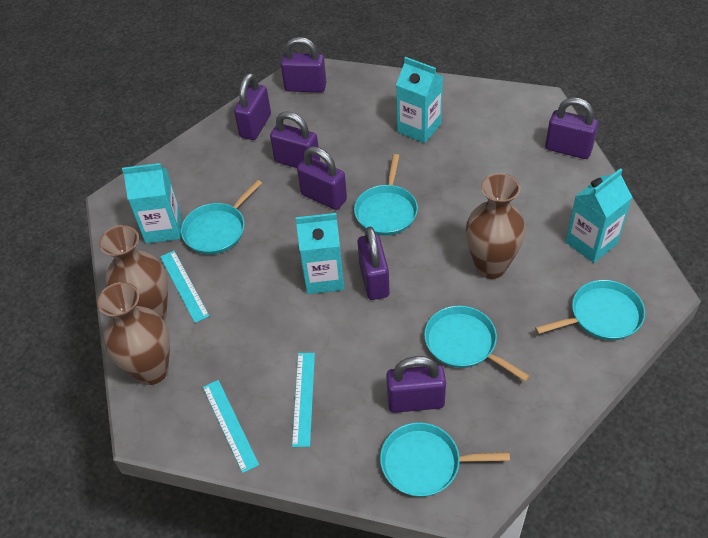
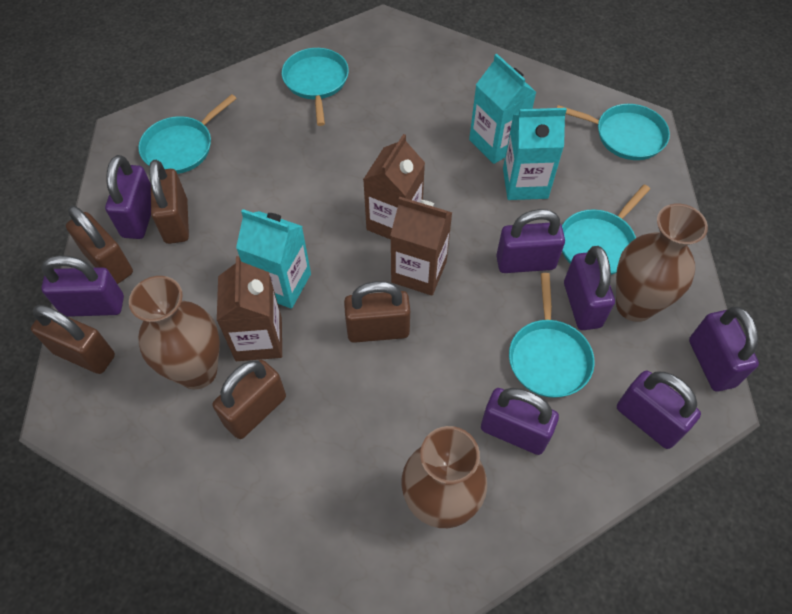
brown carton: none = 0 -> [217,256,282,361] [363,134,425,239] [390,196,452,296] = 3
brown padlock: none = 0 -> [31,305,115,374] [66,206,133,284] [149,160,189,244] [213,360,286,439] [344,281,410,343] = 5
turquoise carton: [122,163,181,243] [295,213,344,294] [396,57,443,143] [565,168,632,263] = 4 -> [236,209,311,309] [469,54,536,164] [503,108,567,200] = 3
turquoise ruler: [160,251,209,323] [203,380,259,473] [292,353,315,447] = 3 -> none = 0

